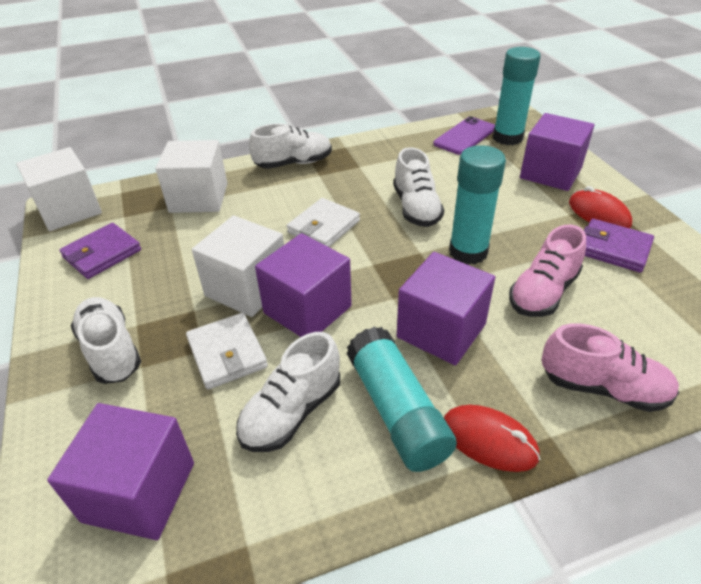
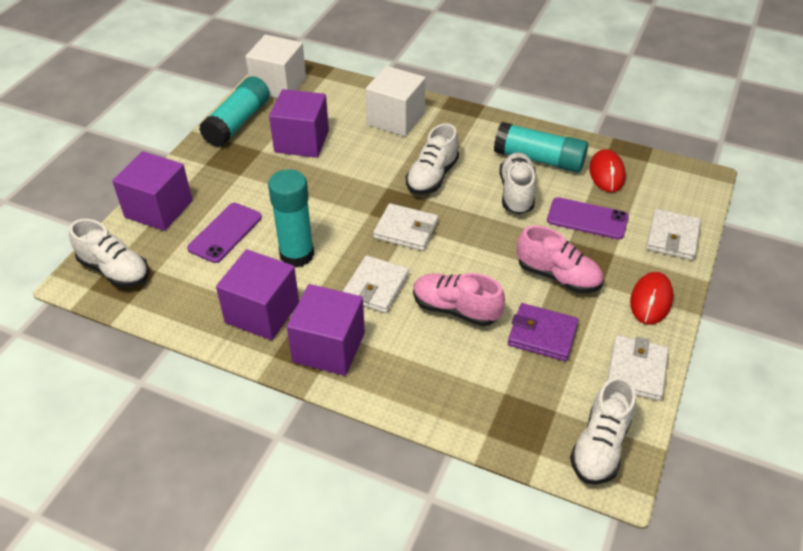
purple phone: [433,116,495,155] = 1 -> [187,203,262,263] [547,197,629,240] = 2
purple wallet: [59,223,141,279] [584,219,654,273] = 2 -> [508,303,579,361] = 1
white cube: [16,147,102,231] [155,140,227,213] [192,215,284,317] = 3 -> [245,35,306,98] [366,66,426,137] = 2
white wallet: [186,313,268,389] [287,198,360,247] = 2 -> [342,255,409,313] [373,203,438,251] [607,335,669,401] [646,209,701,260] = 4

